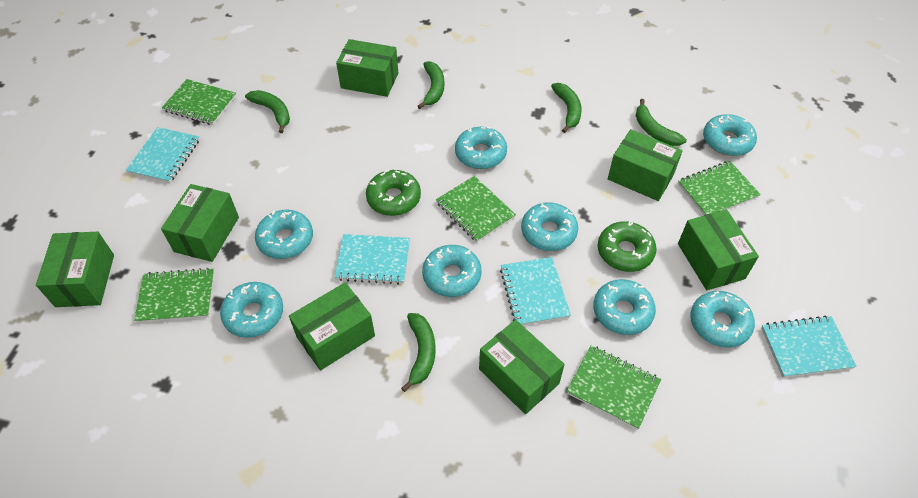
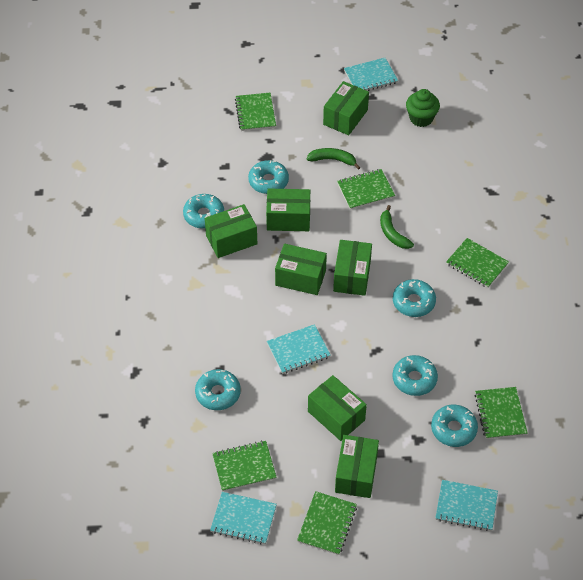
green banana: [245,90,290,133] [401,313,436,392] [418,61,444,109] [551,83,582,133] [636,99,687,146] = 5 -> [306,148,361,170] [380,205,414,249] = 2
green cupcake: none = 0 -> [406,89,440,127] = 1
green donut: [366,170,421,216] [598,221,657,272] = 2 -> none = 0
green notebook: [134,268,214,323] [162,79,236,125] [436,176,516,242] [567,345,661,430] [678,161,761,215] = 5 -> [212,441,277,492] [235,93,276,131] [297,491,357,555] [337,169,395,210] [446,238,509,288] [475,387,528,439] = 6
turquoise donut: [220,282,283,338] [255,210,313,259] [422,245,481,297] [455,127,507,169] [521,202,578,251] [593,279,656,335] [690,291,755,347] [703,114,757,156] = 8 -> [183,194,224,229] [195,369,241,410] [248,160,289,194] [392,355,438,396] [393,279,436,317] [431,405,478,447] = 6

